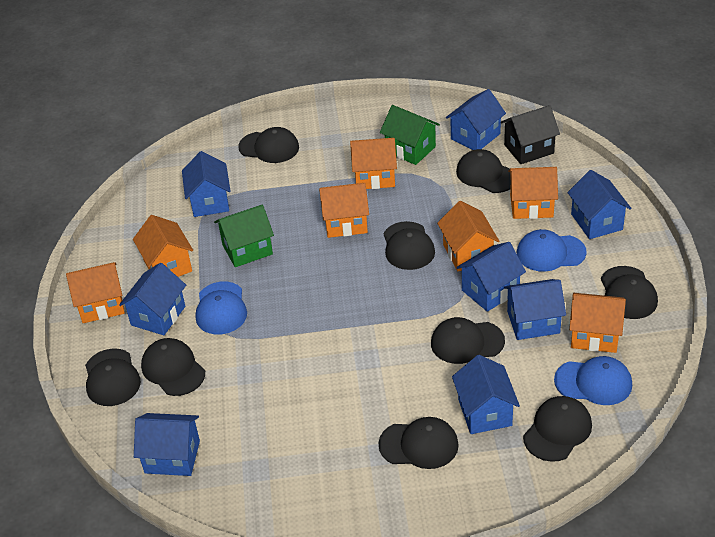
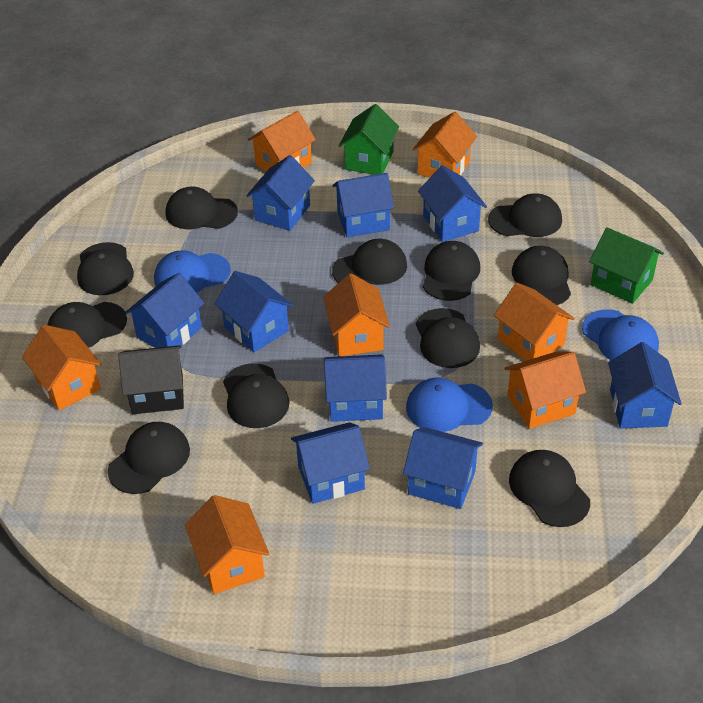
black cap: [85,348,141,406] [141,338,205,396] [238,127,299,163] [378,417,459,469] [383,221,435,270] [431,317,505,364] [456,149,511,193] [523,396,592,462] [601,266,658,319] = 9 -> [48,302,127,348] [77,242,134,295] [108,422,190,494] [166,187,238,229] [223,363,289,428] [332,239,407,285] [416,308,480,368] [423,241,480,301] [488,193,562,237] [509,450,590,527] [512,246,571,305] = 11
blue house: [119,263,186,335] [134,413,200,476] [182,151,231,217] [446,89,506,150] [452,355,520,434] [456,242,526,312] [504,279,566,340] [567,170,632,239] = 8 -> [125,273,204,348] [214,271,293,352] [246,155,315,231] [291,422,370,504] [324,354,387,422] [333,173,394,237] [403,427,483,509] [418,165,487,242] [608,342,682,429] = 9

